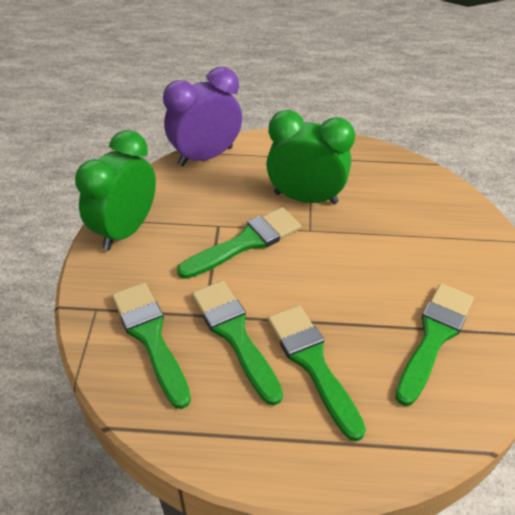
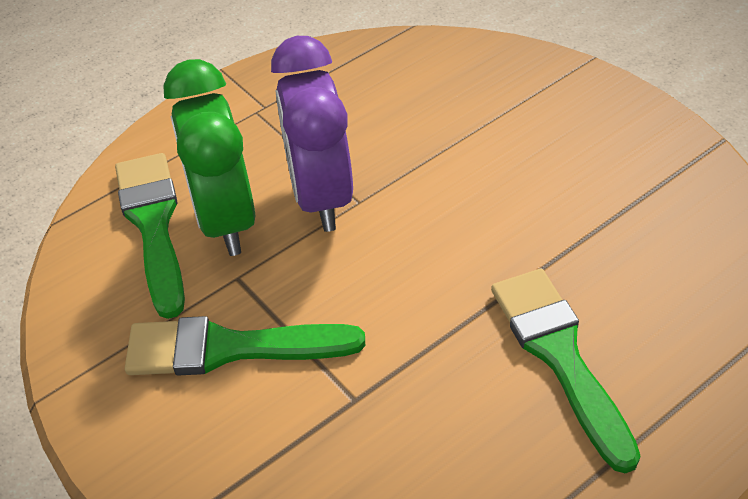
green brush: [112,282,191,409] [177,207,301,279] [192,281,283,405] [268,305,366,441] [395,283,474,406] = 5 -> [115,153,185,319] [125,316,365,375] [491,269,640,473] = 3
green clock: [75,130,156,251] [266,110,355,204] = 2 -> [163,59,255,256] = 1

